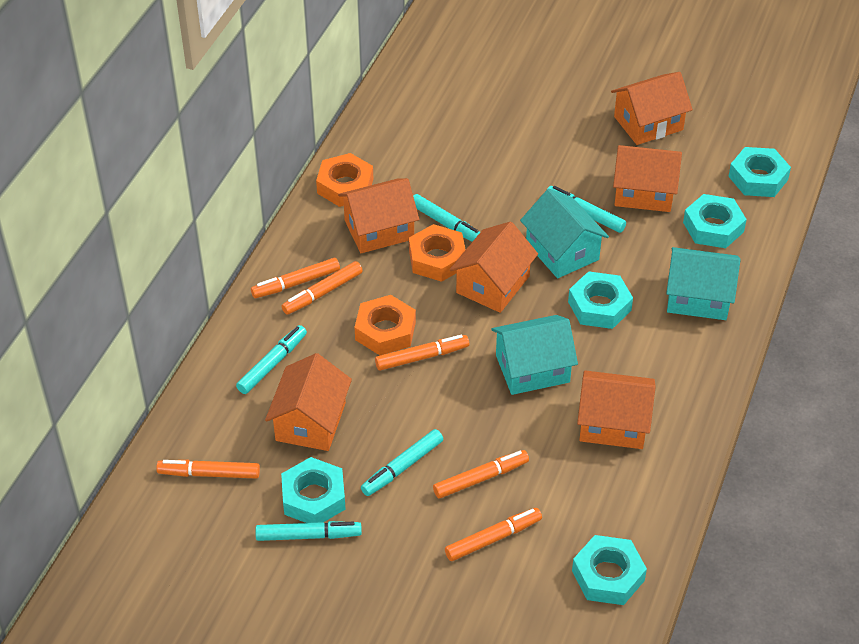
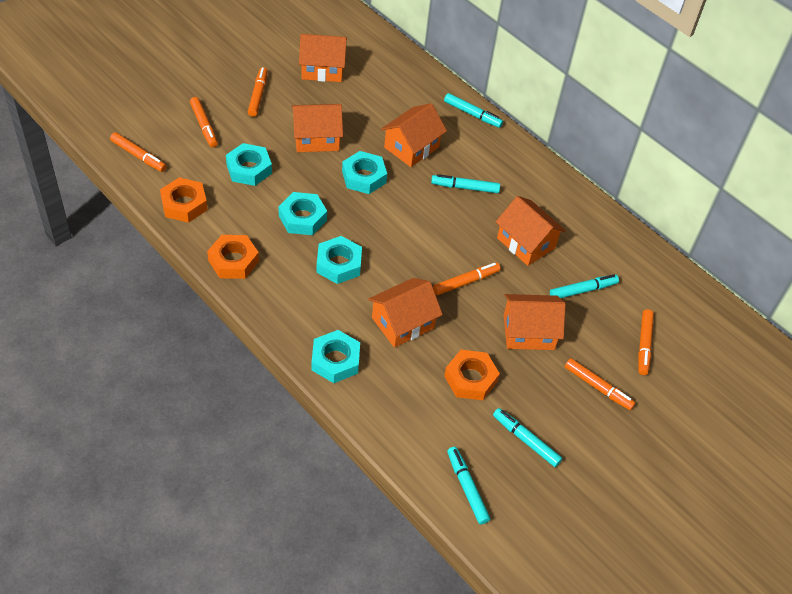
turquoise house: [492,315,578,395] [520,189,609,278] [666,247,741,320] = 3 -> none = 0

